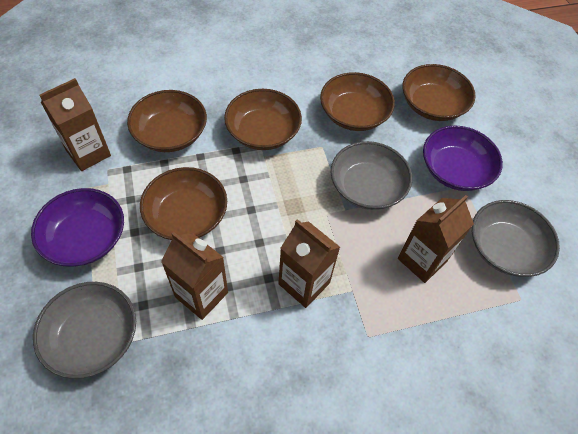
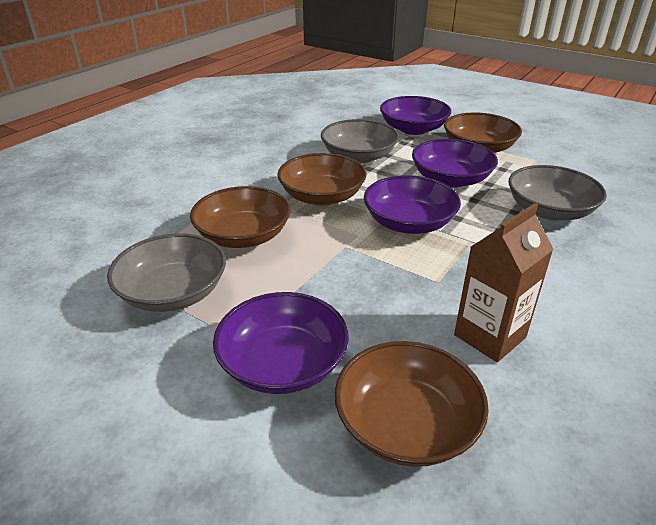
brown bowl: [127,90,207,152] [140,167,227,240] [224,89,302,150] [320,72,395,131] [402,64,476,121] = 5 -> [190,186,291,248] [277,153,366,205] [335,341,489,467] [444,112,522,153] = 4
brown carton: [39,78,111,171] [161,232,228,320] [278,219,340,308] [398,195,474,283] = 4 -> [454,203,554,362] = 1
purple bowl: [31,188,124,267] [423,126,503,191] = 2 -> [213,292,349,394] [364,175,461,234] [380,96,451,135] [412,139,498,188] = 4

